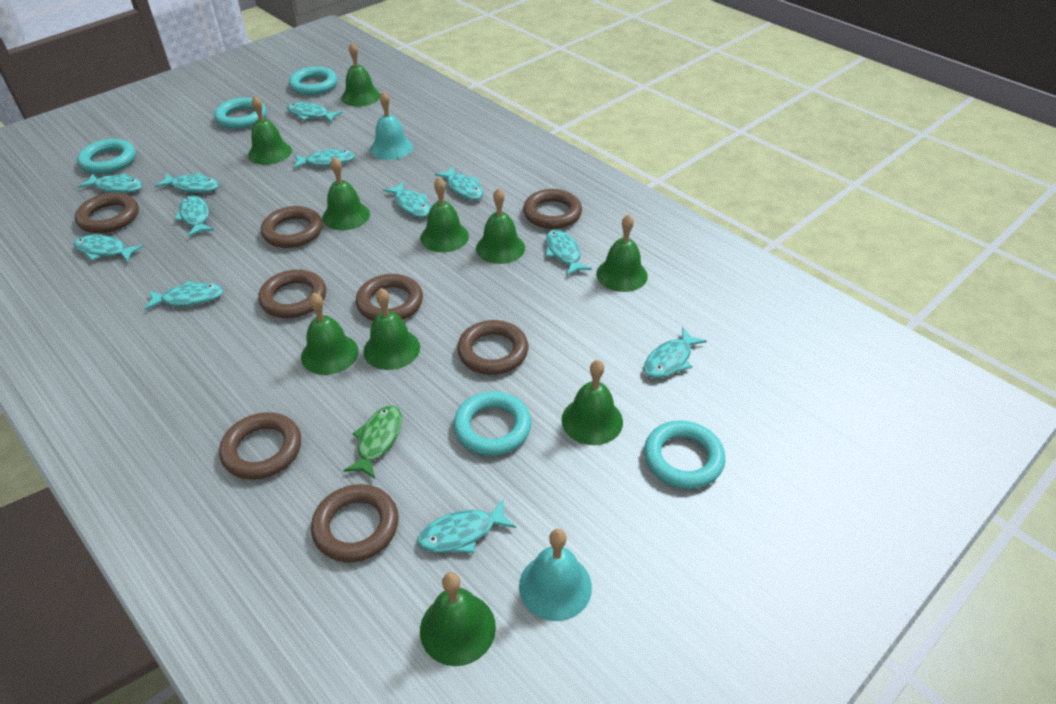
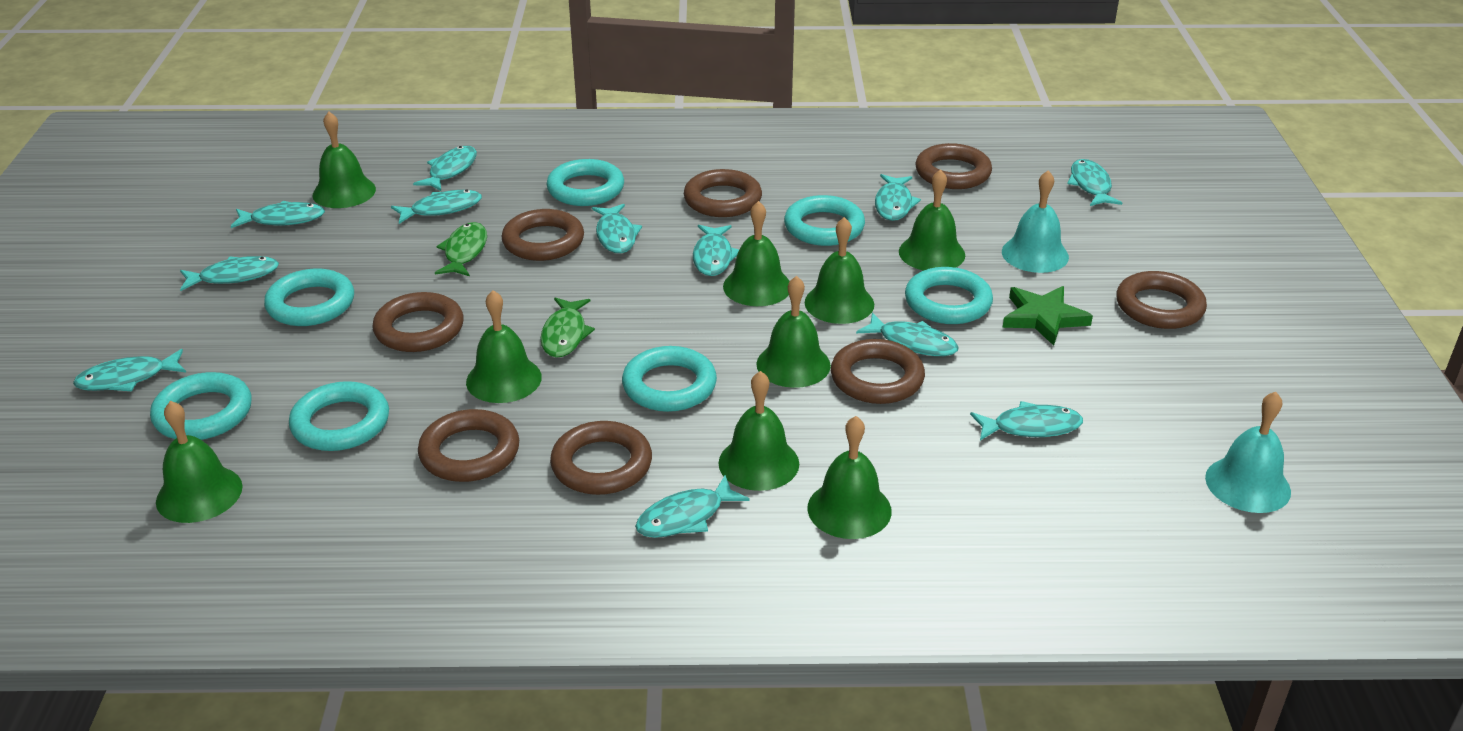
green bell: [248,96,292,165] [301,293,358,375] [322,157,370,230] [341,42,380,107] [363,288,420,370] [420,178,469,252] [420,572,496,666] [476,188,525,264] [562,360,623,445] [596,214,648,292] = 10 -> [156,401,243,523] [312,111,376,208] [466,290,542,403] [719,371,799,491] [723,201,790,306] [756,276,831,388] [805,217,874,324] [807,416,892,539] [899,169,965,271] = 9
green fish: [343,406,402,479] = 1 -> [435,222,487,276] [540,297,595,358] = 2
green star: none = 0 -> [1002,286,1093,346] = 1
turquoise ring: [77,139,136,174] [214,98,267,129] [289,67,337,95] [453,391,531,456] [644,420,725,489] = 5 -> [150,372,252,440] [264,269,354,326] [289,381,389,451] [546,159,624,206] [622,346,717,412] [784,195,865,246] [905,267,993,324] = 7

